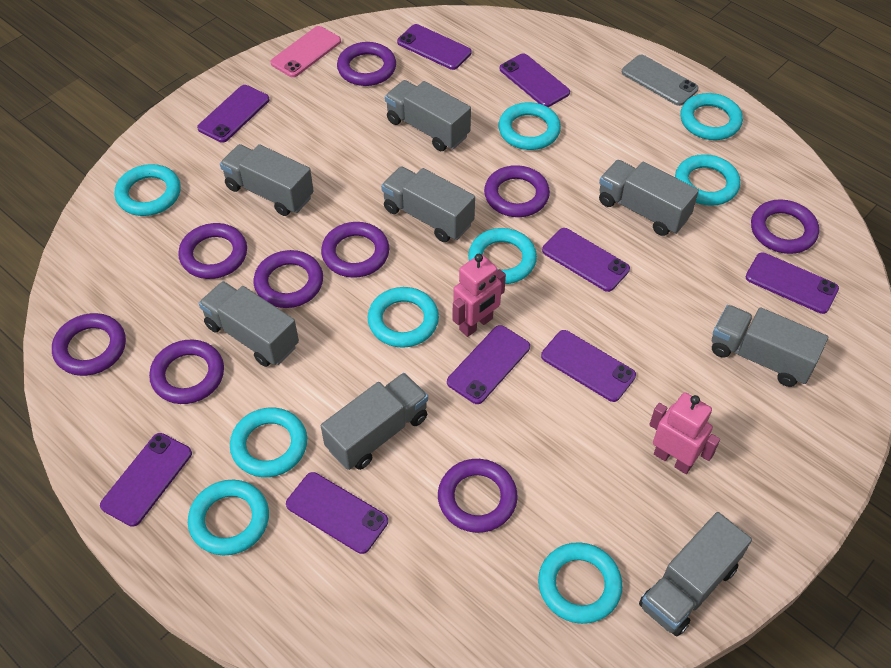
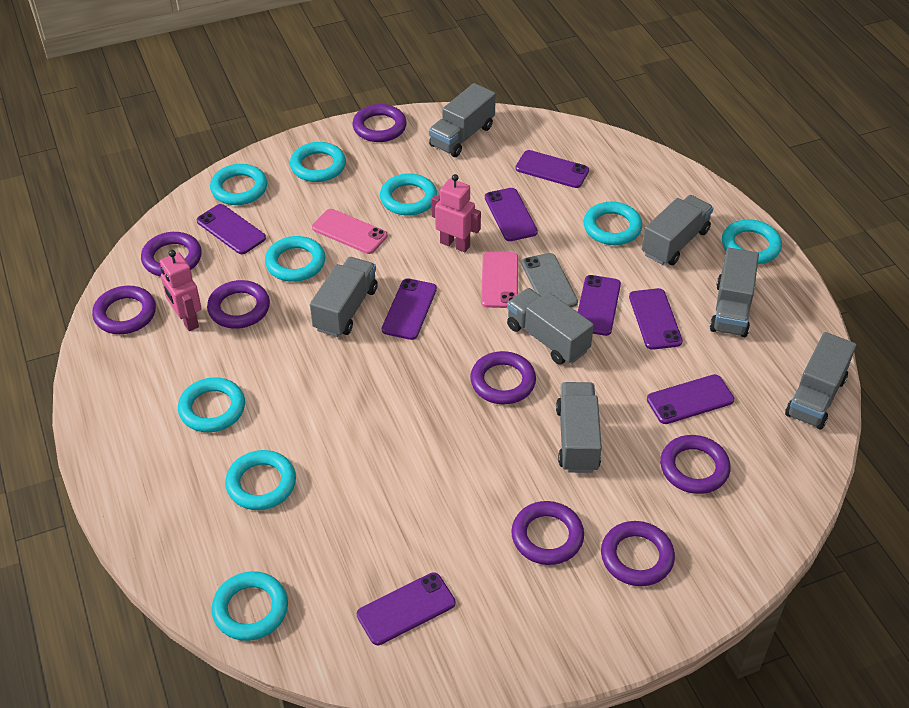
grey truck: [199,281,299,367] [220,144,314,216] [321,373,428,470] [381,166,475,242] [385,80,471,151] [599,160,699,236] [639,512,752,636] [712,305,828,387] = 8 -> [310,257,378,337] [429,83,496,157] [507,288,594,365] [556,382,602,473] [642,195,713,265] [710,248,759,337] [785,332,856,429] = 7
pink phone: [270,26,341,77] = 1 -> [312,209,387,254] [481,252,518,308] = 2
purple phone: [100,433,192,527] [197,85,270,143] [286,472,388,554] [397,24,472,70] [447,325,530,404] [500,53,570,107] [541,330,636,402] [542,228,630,292] [746,252,839,314] = 9 -> [197,204,266,254] [357,572,455,645] [382,278,437,340] [485,188,538,241] [515,150,589,188] [578,275,621,336] [629,288,683,350] [647,374,734,424] = 8
purple ring: [52,313,126,376] [149,340,224,404] [178,223,247,279] [254,250,323,308] [321,222,389,278] [337,42,396,86] [438,459,518,533] [484,165,550,217] [751,199,819,254] = 9 -> [92,286,156,334] [141,232,202,276] [207,280,270,329] [352,104,407,142] [470,351,536,404] [511,501,584,565] [601,521,675,586] [660,435,731,494] = 8

